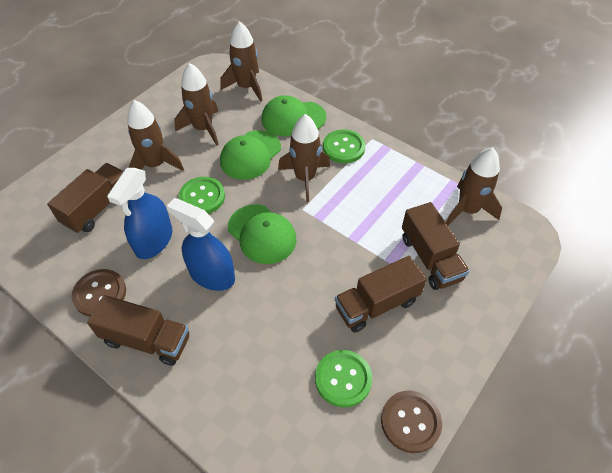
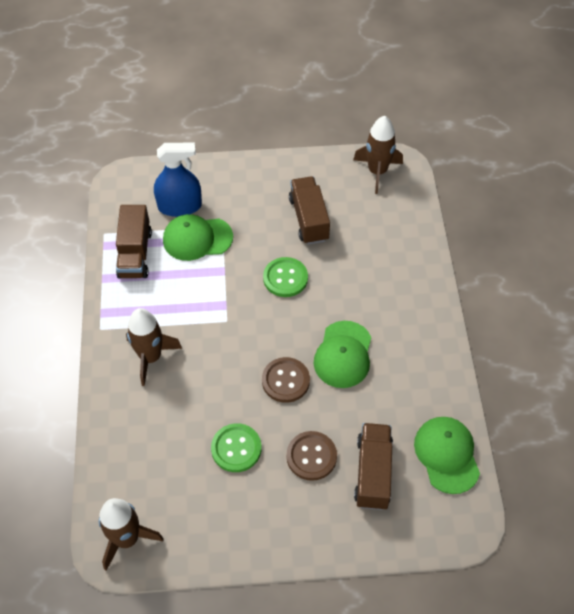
blue spray bottle: [107,168,172,259] [166,198,235,291] = 2 -> [154,143,202,217] = 1
brown rocket: [127,100,184,171] [174,63,219,146] [221,21,262,102] [278,114,330,202] [446,147,502,225] = 5 -> [99,498,164,571] [126,308,182,386] [353,116,403,194] = 3
brown truck: [47,163,124,234] [87,295,189,366] [335,256,427,333] [402,202,470,290] = 4 -> [116,205,152,278] [289,176,330,245] [354,423,393,510] = 3
green button: [179,177,225,214] [315,350,372,407] [323,129,365,163] = 3 -> [211,423,261,472] [263,257,308,297] = 2

